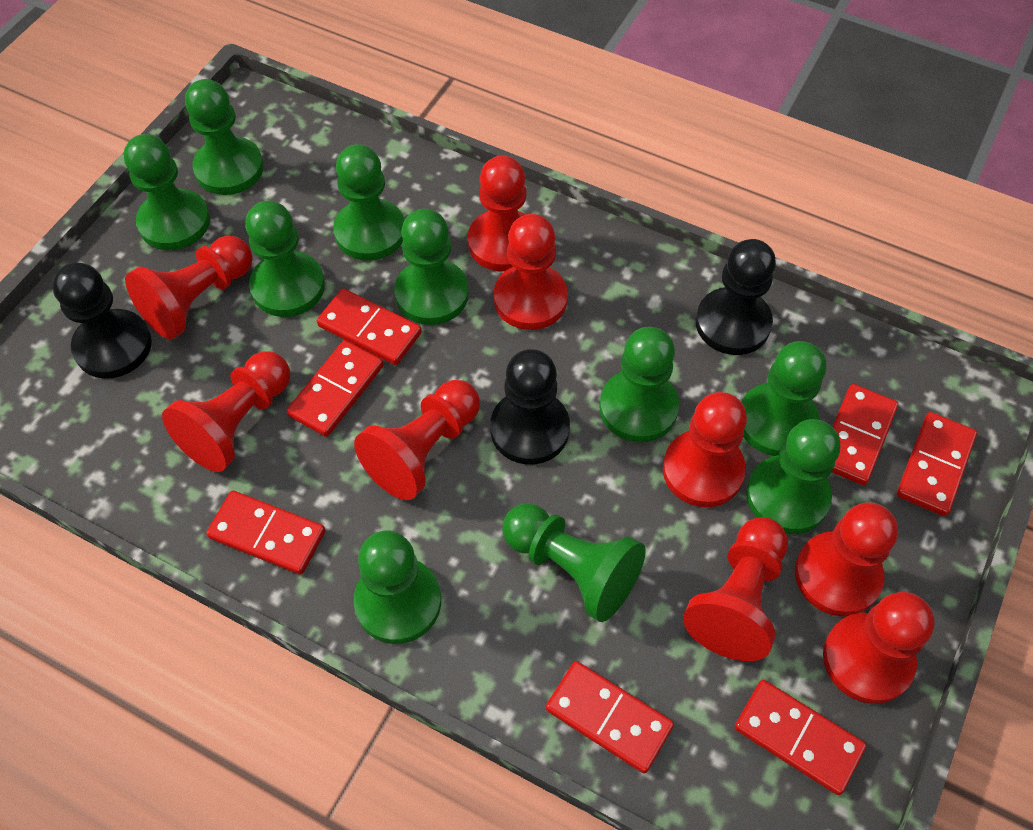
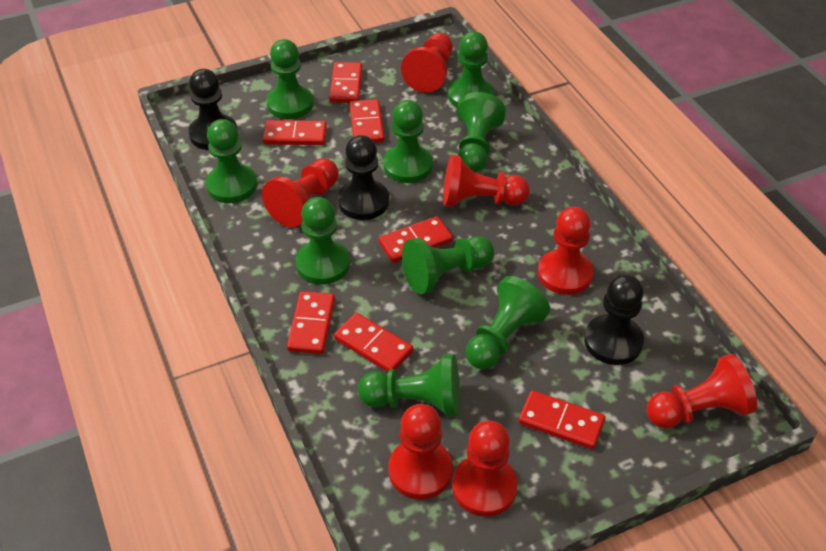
green pawn: [124,134,210,250] [185,79,264,195] [245,201,325,317] [333,144,404,261] [354,530,441,644] [394,209,469,325] [502,503,646,622] [599,327,679,442] [742,341,826,456] [747,419,840,534] = 10 -> [206,119,257,203] [266,39,313,119] [295,197,350,285] [358,354,460,417] [383,100,433,183] [402,236,494,294] [448,31,494,108] [457,92,506,172] [466,276,550,369] = 9
red pawn: [125,235,253,339] [162,351,290,472] [354,380,480,500] [468,155,526,272] [494,214,568,330] [663,392,747,507] [683,517,788,661] [795,502,898,616] [823,592,935,704] = 9 -> [262,158,339,227] [388,404,453,500] [401,33,453,93] [443,155,530,207] [452,420,518,517] [538,207,594,295] [647,354,757,429] = 7

